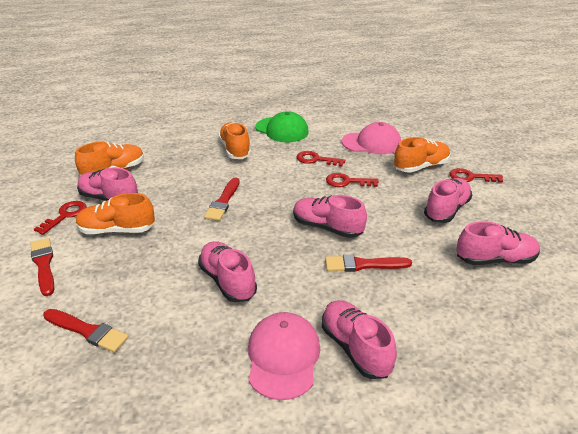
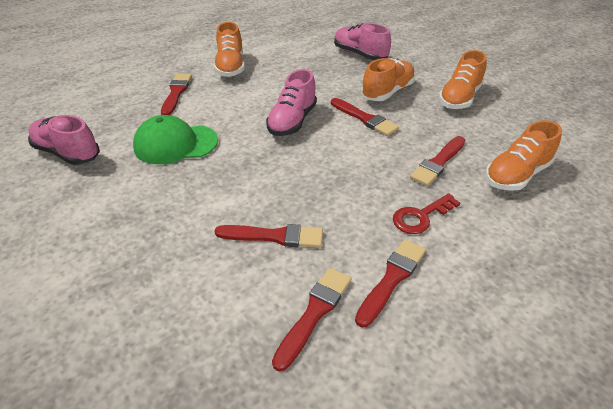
pink cap: [248,312,320,400] [342,122,401,154] = 2 -> none = 0
pink shoe: [77,167,138,201] [198,241,257,302] [293,195,367,238] [322,300,397,379] [424,178,472,223] [456,221,540,265] = 6 -> [28,115,100,165] [266,69,317,136] [334,23,391,60] = 3
red brush: [30,238,54,296] [43,309,128,352] [204,177,240,221] [325,255,412,272] = 4 -> [161,74,192,115] [215,224,323,248] [272,268,351,371] [331,98,399,136] [355,239,426,327] [410,136,465,186] = 6
red key: [34,201,86,235] [297,151,345,166] [326,173,379,187] [450,168,503,183] = 4 -> [393,193,460,234] = 1

